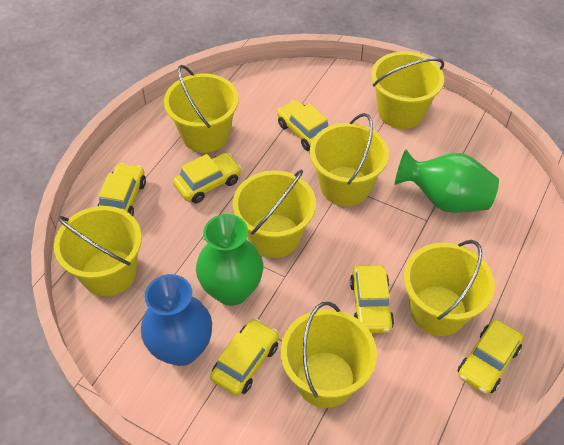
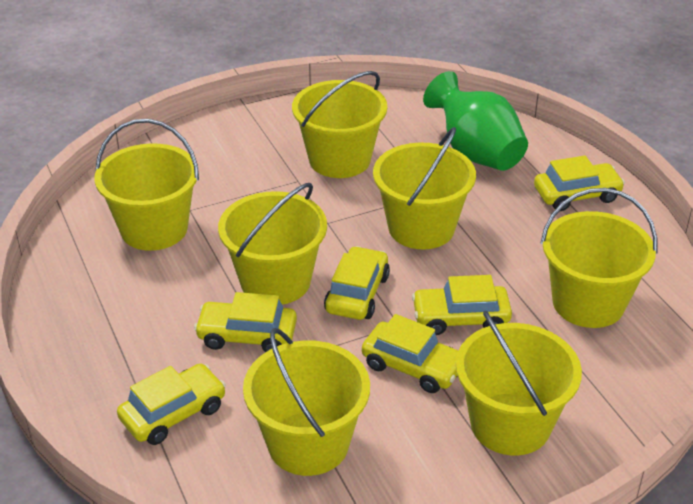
blue vase: [141,274,212,366] = 1 -> none = 0
green vase: [196,214,263,306] [395,149,499,213] = 2 -> [423,71,528,171] = 1

